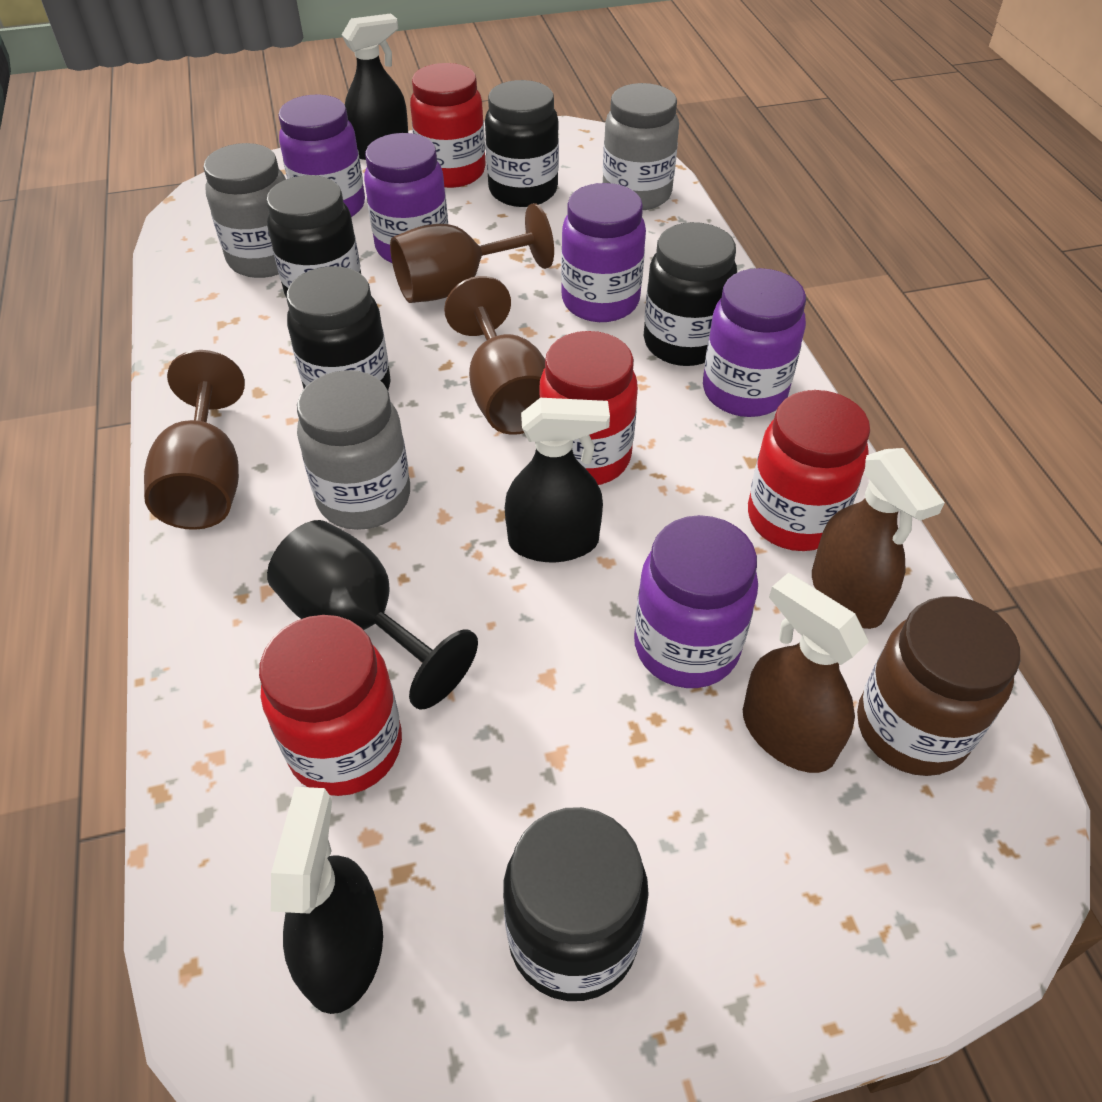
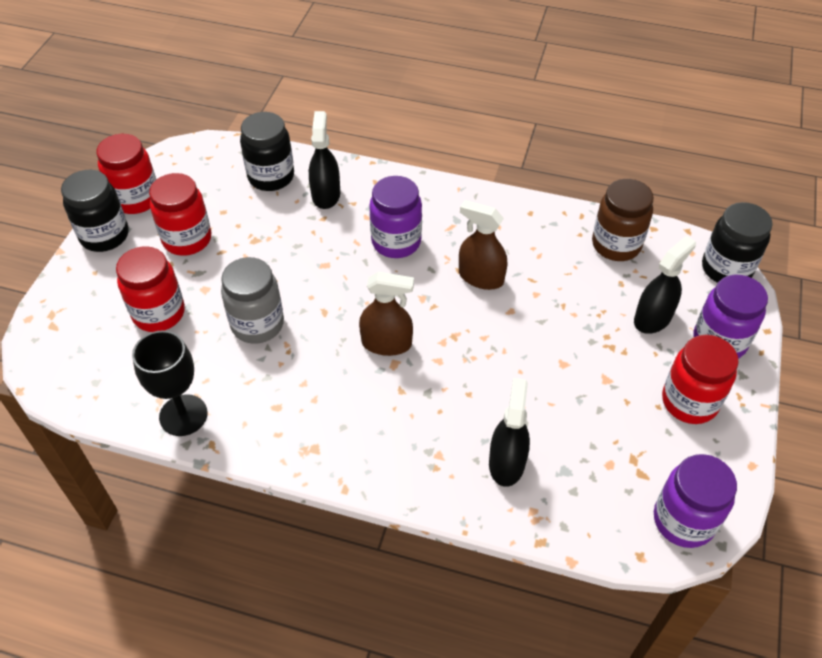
black jar: [266,175,361,298] [287,266,391,390] [485,80,559,207] [503,807,649,1001] [644,222,737,366] = 5 -> [61,170,129,252] [240,112,294,191] [702,202,773,283] = 3
brown goblet: [144,350,245,530] [390,203,554,303] [444,276,545,435] = 3 -> none = 0
grey jar: [203,143,286,278] [297,370,410,530] [603,83,679,210] = 3 -> [221,257,284,344] = 1
purple jar: [278,94,365,217] [364,133,448,263] [561,183,646,322] [634,515,758,688] [703,268,806,417] = 5 -> [369,176,422,258] [654,454,737,548] [693,275,768,359] = 3

